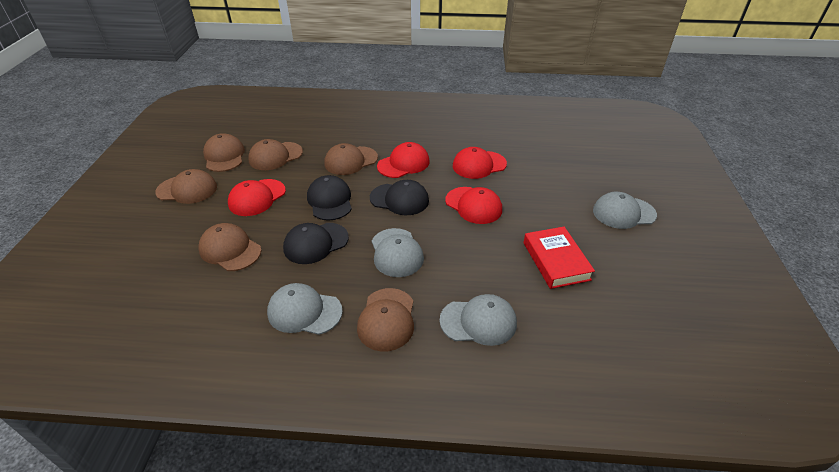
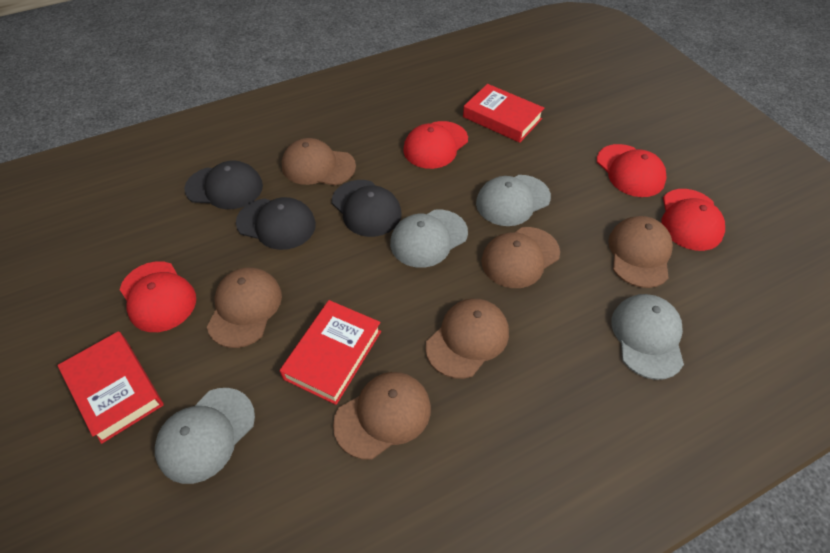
red book: [523,227,595,289] = 1 -> [58,331,164,444] [280,300,381,405] [463,84,544,143] = 3

